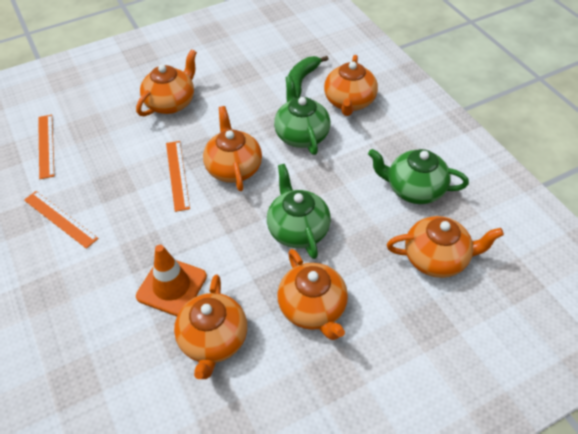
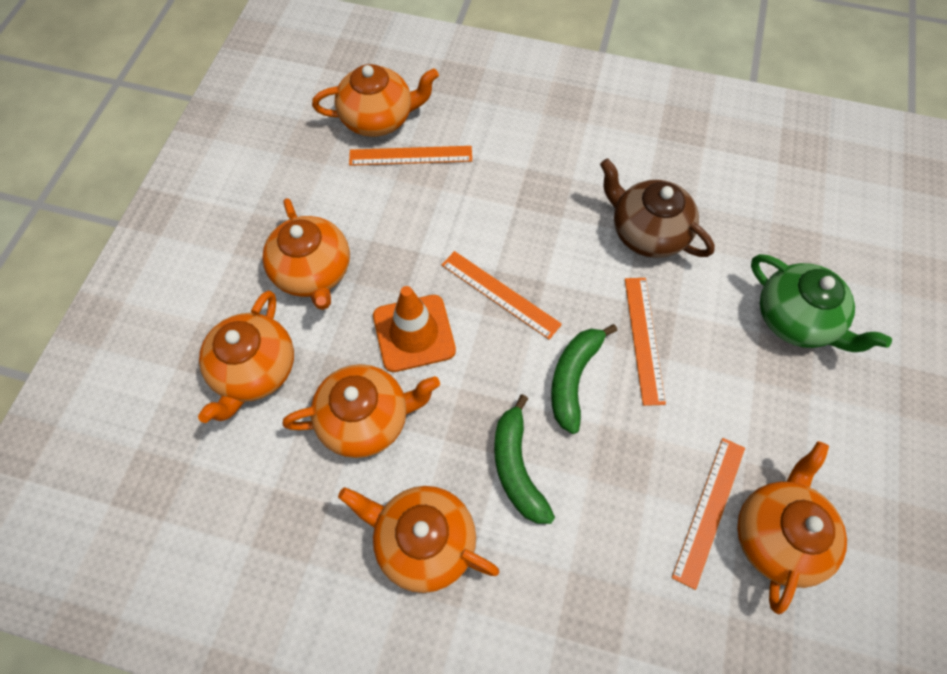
brown teapot: none = 0 -> [600,159,715,258] = 1
green banana: [288,56,329,98] = 1 -> [494,394,555,524] [551,324,617,434] = 2
green teapot: [267,164,331,259] [274,76,330,155] [368,149,469,204] = 3 -> [751,254,892,352] = 1
orange ruler: [24,191,99,249] [38,115,54,179] [166,141,190,212] = 3 -> [349,146,472,166] [442,251,562,340] [625,278,666,406] [672,438,745,590] = 4

